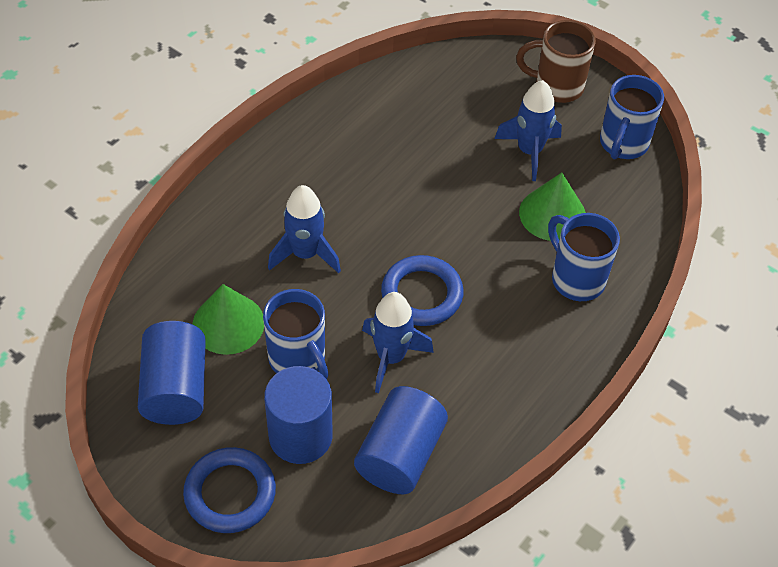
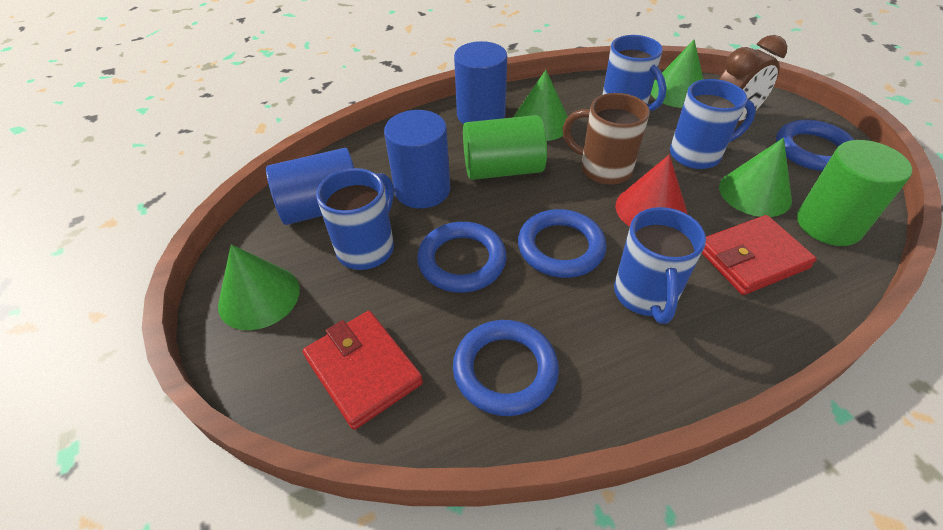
blue mug: [263,289,329,379] [548,213,620,301] [600,75,664,160] = 3 -> [316,168,394,270] [602,35,666,111] [614,207,706,324] [670,79,756,169] = 4
blue ring: [183,447,276,533] [381,255,464,326] = 2 -> [417,222,507,293] [453,320,559,416] [518,209,606,278] [776,120,854,171] = 4
blue rocket: [268,185,341,273] [362,292,434,393] [494,80,562,181] = 3 -> none = 0
brown clock: none = 0 -> [719,35,787,124] = 1
green cone: [192,284,264,355] [519,172,586,241] = 2 -> [218,244,300,330] [513,70,568,141] [651,40,703,108] [719,138,792,217] = 4
green cylinder: none = 0 -> [463,115,547,180] [797,140,912,246] = 2
red cone: none = 0 -> [616,155,687,227] = 1
red wallet: none = 0 -> [303,311,423,430] [702,215,817,295] = 2

